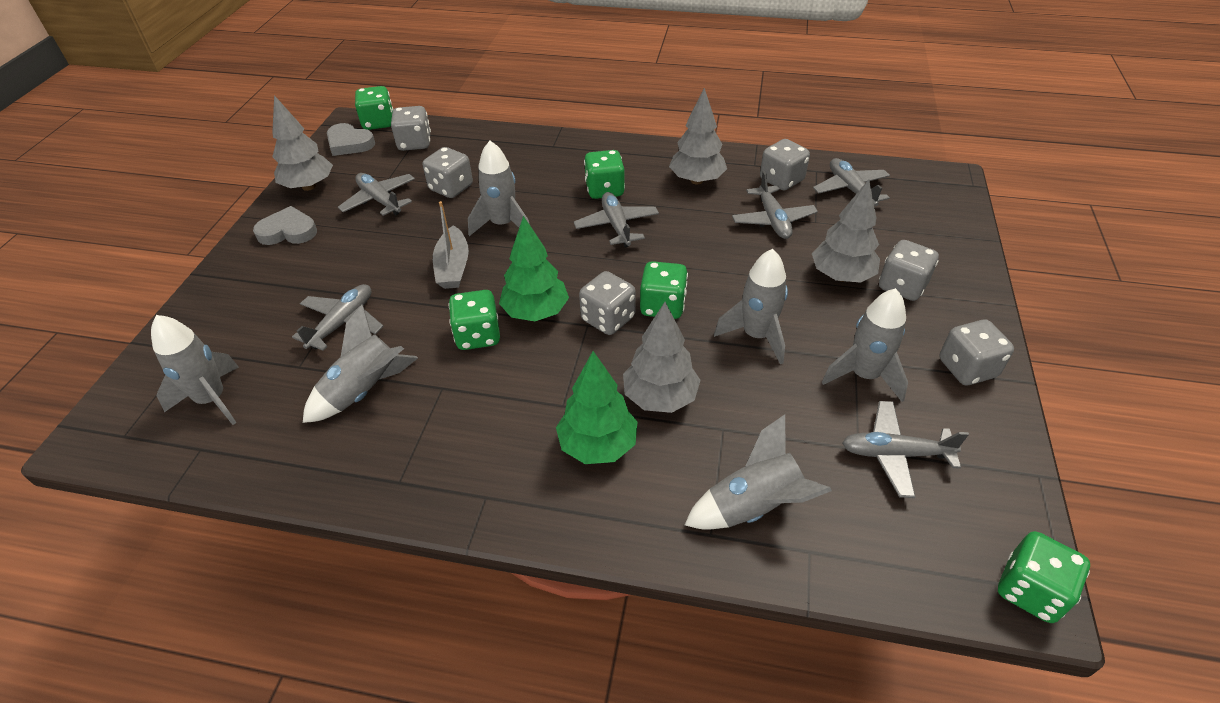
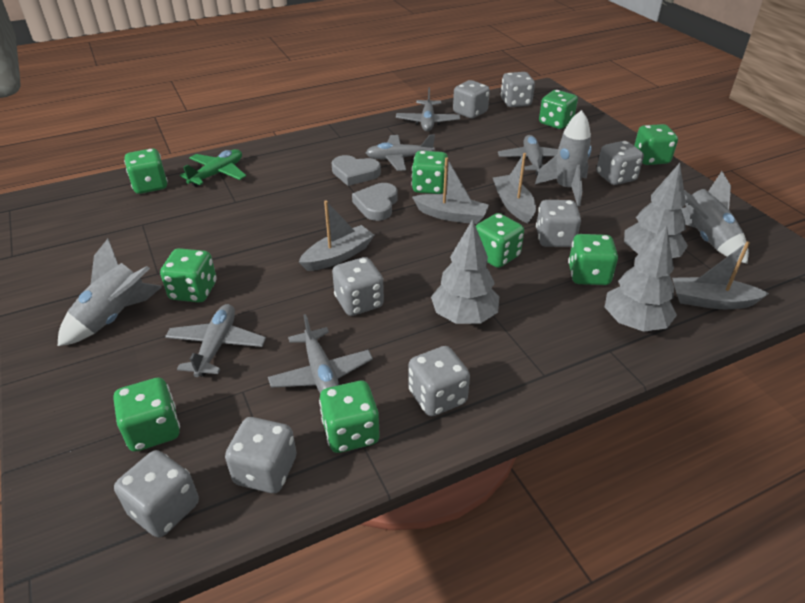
green dice: [355,86,393,130] [448,290,500,350] [584,150,625,199] [640,261,688,319] [998,531,1090,623] = 5 -> [113,378,180,452] [124,148,168,194] [160,248,217,302] [319,381,379,453] [412,151,448,194] [476,213,524,268] [539,90,578,129] [568,234,618,285] [634,124,678,165] = 9
green plane: none = 0 -> [180,149,246,187] = 1
green tree: [499,216,569,321] [556,351,638,464] = 2 -> none = 0
grey boat: [433,201,469,289] = 1 -> [299,201,374,271] [412,157,489,224] [493,153,536,223] [672,241,769,309] = 4
grey dice: [391,106,431,151] [423,147,473,198] [579,271,636,335] [760,139,810,190] [879,240,939,301] [939,319,1014,385] = 6 -> [114,450,199,538] [225,417,296,493] [332,257,384,316] [408,346,470,417] [453,80,490,118] [501,72,535,107] [536,200,581,247] [597,141,644,185] = 8
grey plane: [292,284,383,351] [338,173,415,216] [574,192,659,247] [732,171,818,239] [813,158,890,206] [842,401,969,498] = 6 -> [165,304,266,377] [268,314,373,393] [366,134,435,171] [396,87,460,131] [498,135,558,176] = 5
grey rocket: [151,315,239,425] [303,305,418,423] [468,141,530,236] [685,415,832,530] [714,249,788,364] [822,288,908,402] = 6 -> [58,239,162,346] [535,110,592,206] [681,171,749,264] = 3
grey tree: [272,95,333,191] [623,302,701,413] [669,88,727,184] [812,179,880,283] = 4 -> [431,219,499,324] [605,225,677,332] [624,163,688,258] = 3

